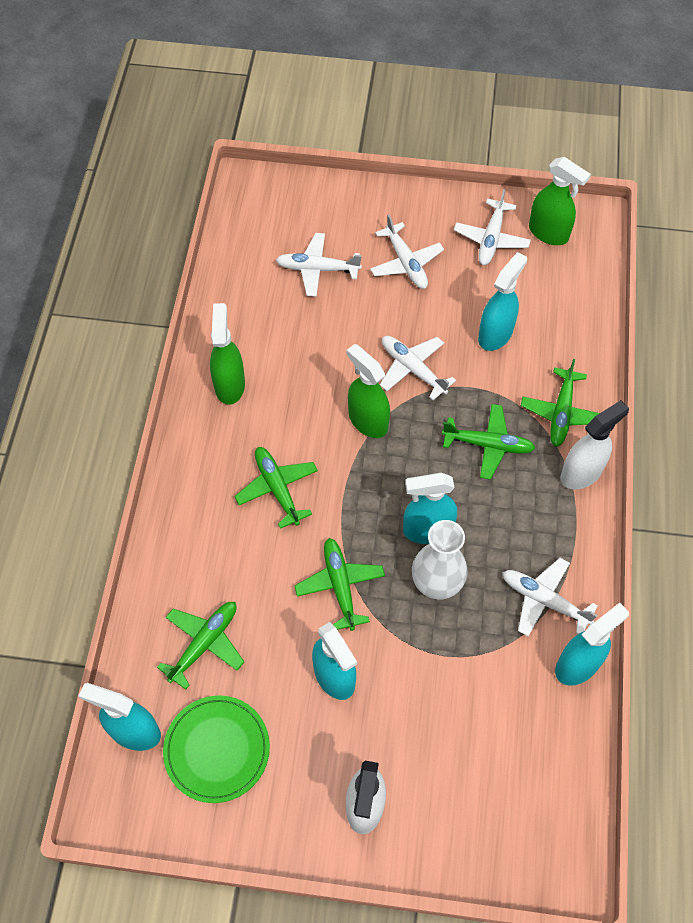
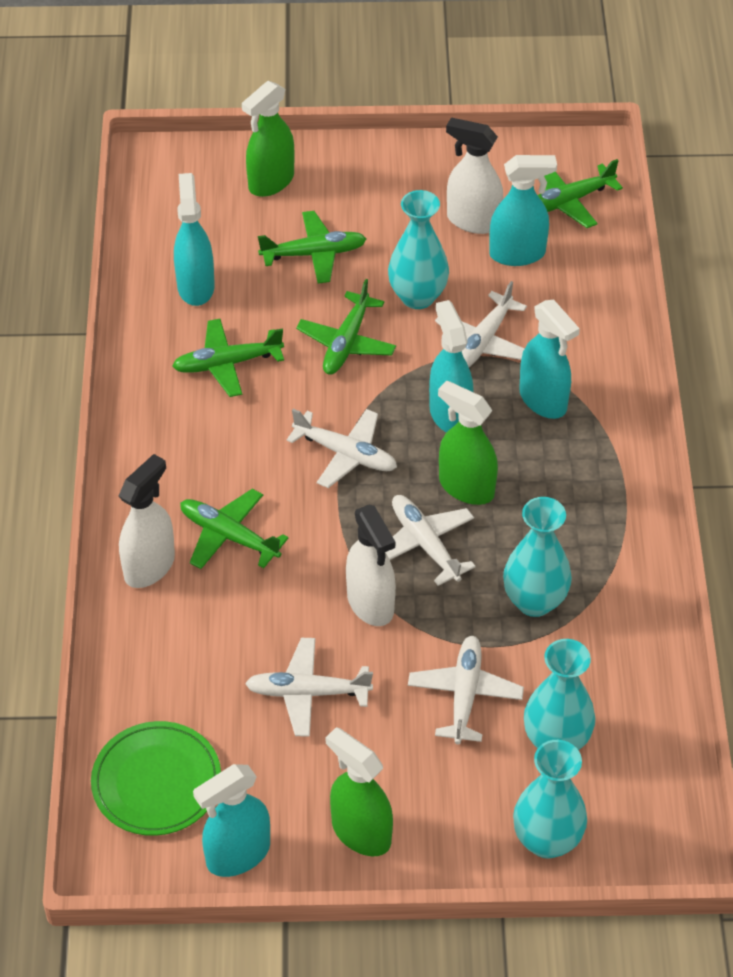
turquoise vase: none = 0 -> [388,190,449,309] [503,497,572,617] [513,740,587,858] [524,639,595,750] = 4
white spray bottle: [346,761,386,834] [561,400,629,490] = 2 -> [119,454,175,588] [346,505,396,626] [446,117,504,234] = 3
white vase: [412,520,468,599] = 1 -> none = 0

